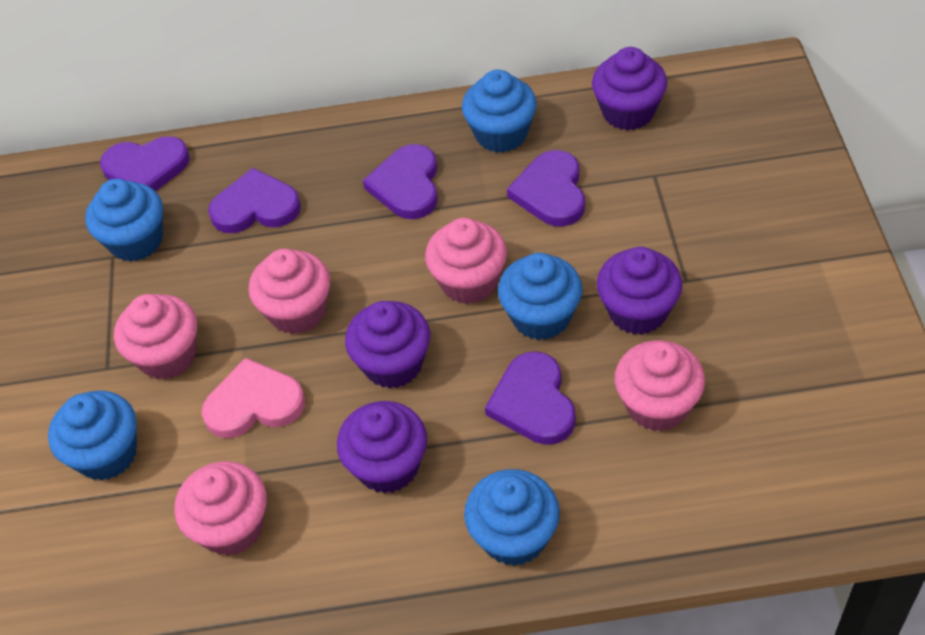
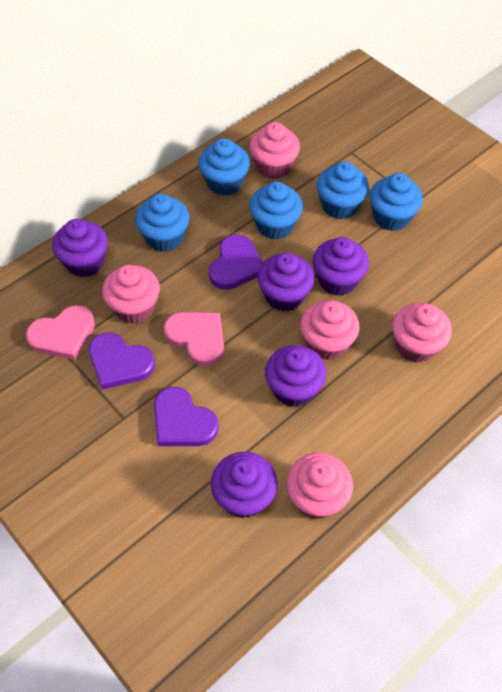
pink heart: [202,357,305,438] = 1 -> [26,305,95,360] [164,312,224,366] = 2
purple cupcake: [337,401,427,494] [345,301,430,389] [592,47,667,131] [597,247,682,335] = 4 -> [52,219,108,277] [211,452,278,518] [257,253,314,312] [265,345,326,407] [313,237,369,296] = 5
purple heart: [100,136,190,191] [208,168,301,233] [363,144,438,219] [485,351,576,445] [507,150,585,227] = 5 -> [89,332,155,389] [154,387,219,446] [209,234,263,290] = 3

